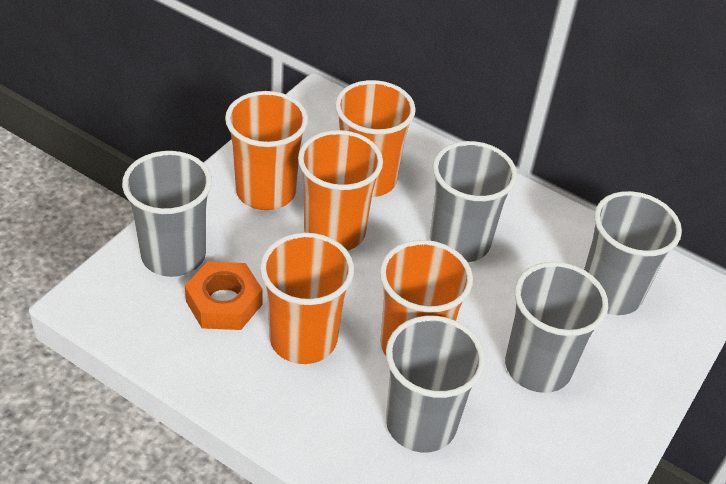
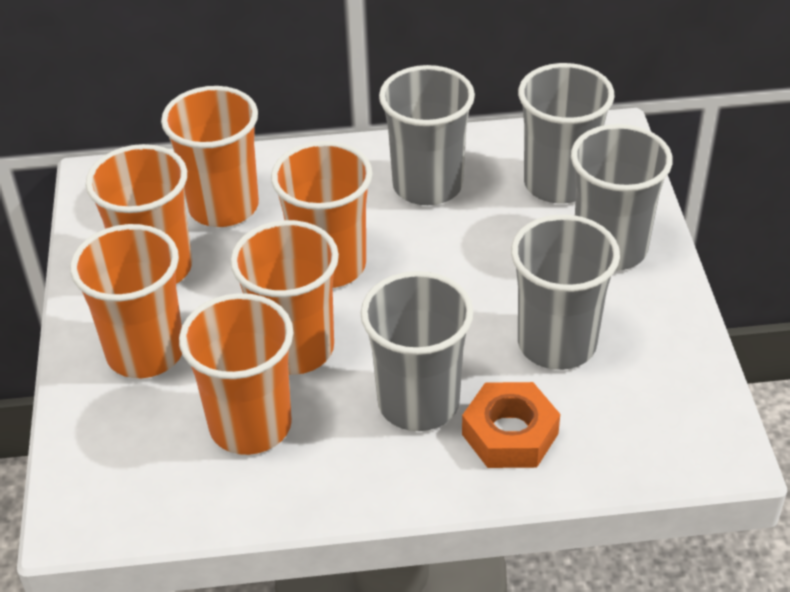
orange cup: [225,91,308,210] [260,233,354,364] [298,130,383,251] [335,80,416,197] [380,240,473,356] = 5 -> [70,224,182,378] [86,144,192,284] [161,86,259,227] [179,293,293,455] [230,220,339,375] [271,141,373,288] = 6

